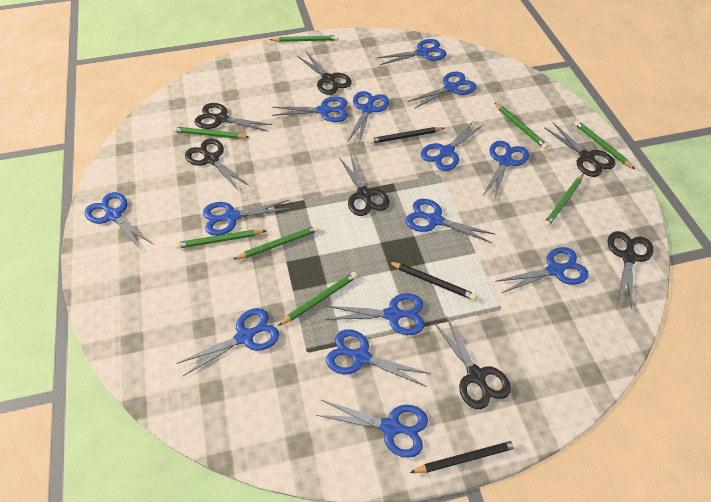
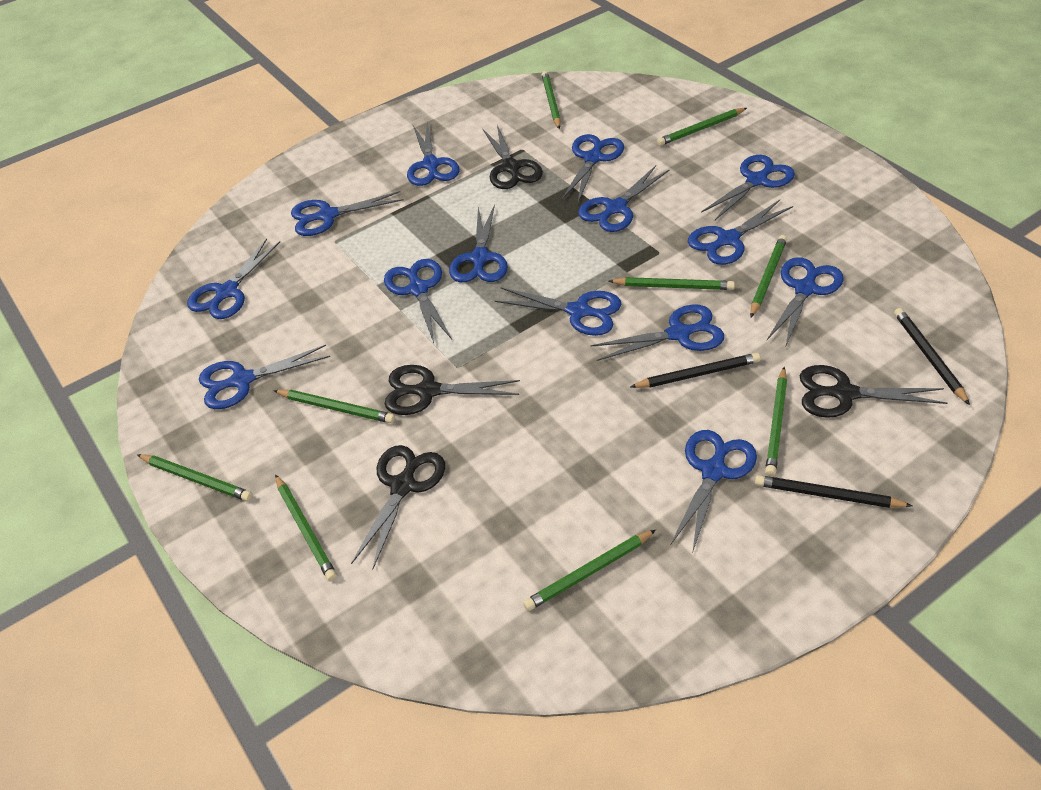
black scissors: [185,139,249,191] [195,103,272,132] [297,52,352,95] [339,153,390,216] [434,316,511,409] [544,123,616,177] [608,231,654,309] = 7 -> [351,445,445,570] [384,365,520,415] [482,125,543,189] [800,365,947,418] = 4
green pencil: [173,127,249,139] [175,230,266,249] [234,225,319,259] [270,35,338,42] [278,272,357,326] [495,103,548,149] [543,174,584,228] [574,120,635,169] = 8 -> [137,454,253,501] [273,390,395,423] [275,474,337,582] [523,530,656,611] [542,71,561,129] [609,277,735,290] [657,108,747,146] [750,235,787,317] [765,367,787,477] = 9

